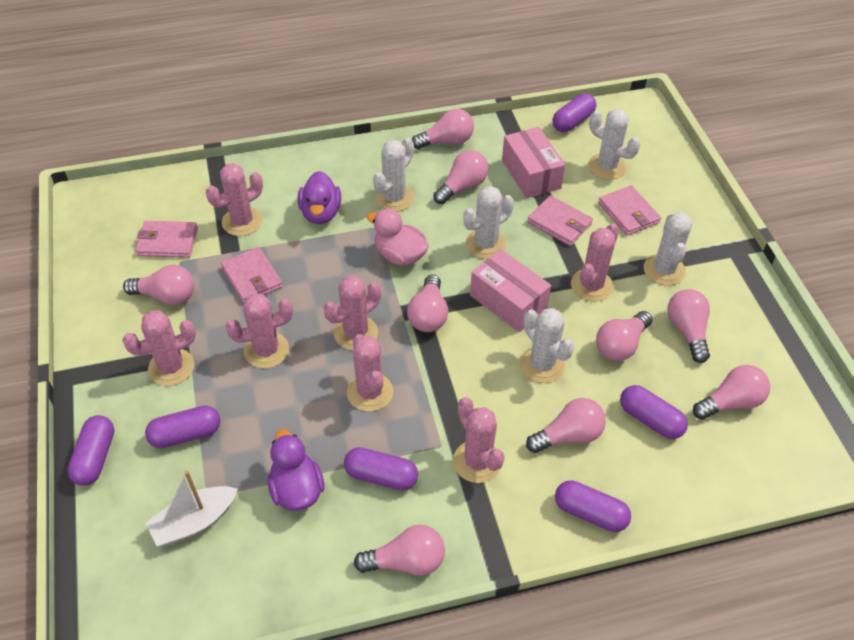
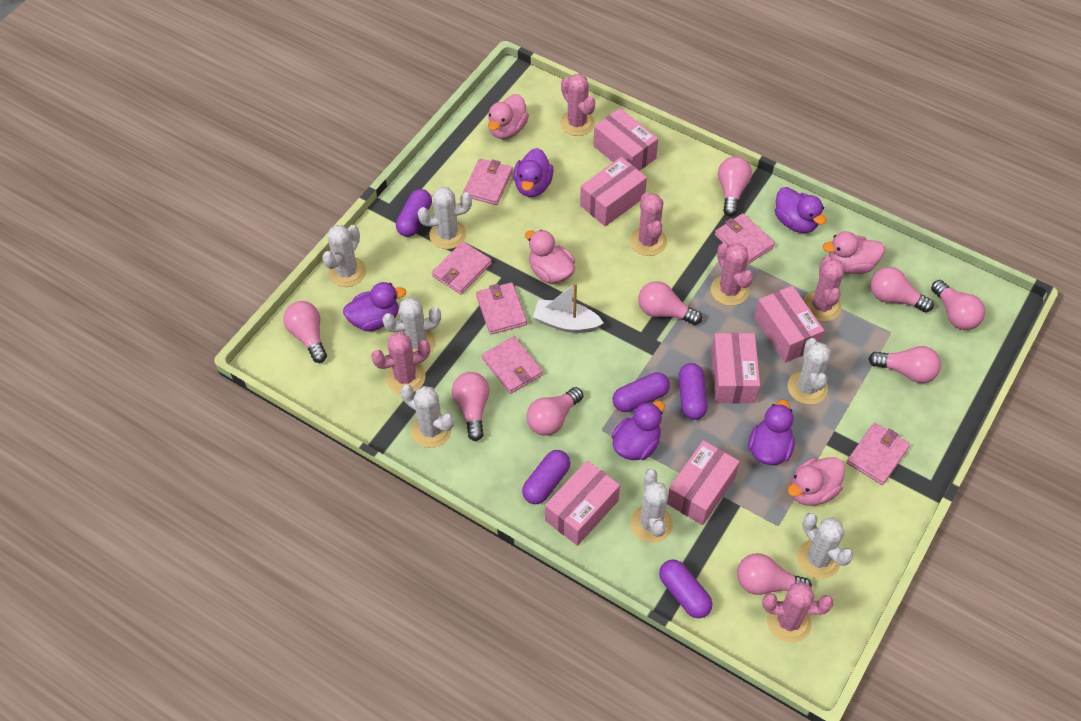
pink box: [470,249,551,332] [502,127,565,198] = 2 -> [545,460,620,546] [580,157,647,226] [593,108,658,171] [667,440,740,525] [711,333,760,403] [754,286,824,363] = 6
pink cactus: [122,310,196,386] [206,163,263,236] [226,293,293,368] [324,275,381,350] [347,334,393,412] [453,397,505,483] [571,223,619,302] = 7 -> [371,332,430,394] [560,74,595,136] [630,193,667,256] [711,243,754,306] [762,582,833,643] [804,256,845,321] = 6
pink duck: [367,209,429,266] = 1 -> [488,94,529,139] [525,230,575,283] [788,457,845,506] [823,231,885,274] = 4
pink wallet: [135,221,198,258] [221,247,283,303] [527,195,593,246] [598,185,661,236] = 4 -> [432,241,492,294] [463,159,513,205] [476,282,527,335] [482,336,543,394] [715,213,775,265] [847,423,910,485] = 6
purple capsule: [67,415,114,486] [145,406,220,448] [344,447,418,490] [552,93,596,132] [555,480,631,532] [620,385,688,439] = 6 -> [396,189,432,237] [522,450,570,504] [613,372,670,412] [659,560,712,618] [679,363,707,420] = 5
purple duck: [268,429,324,511] [298,171,341,224] = 2 -> [343,282,406,331] [513,148,553,197] [611,401,665,460] [748,400,795,465] [775,187,826,233] = 5
white cactus: [373,138,414,212] [463,186,514,259] [520,308,574,383] [588,109,641,180] [644,212,693,286] = 5 -> [322,225,366,287] [382,297,441,353] [401,385,454,448] [418,187,472,249] [630,469,673,543] [788,338,831,405] [797,513,854,579] = 7

